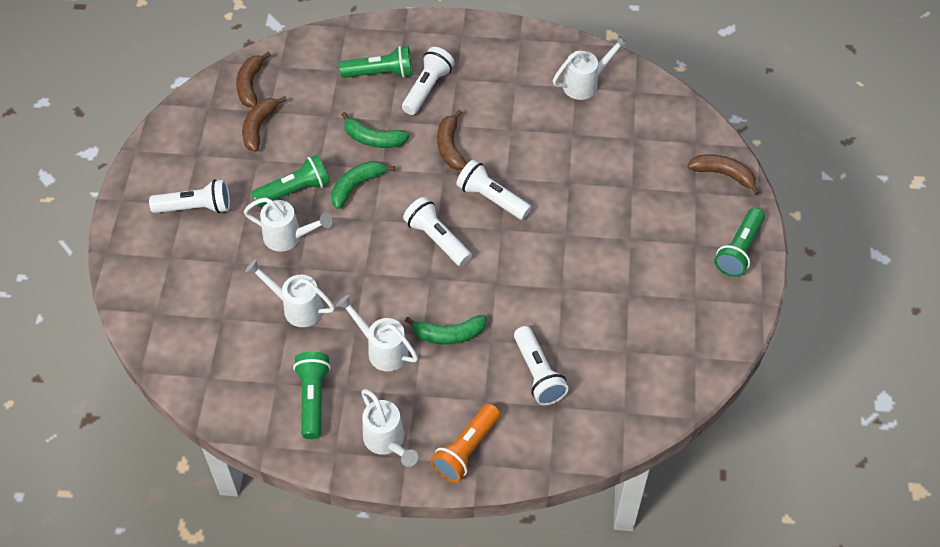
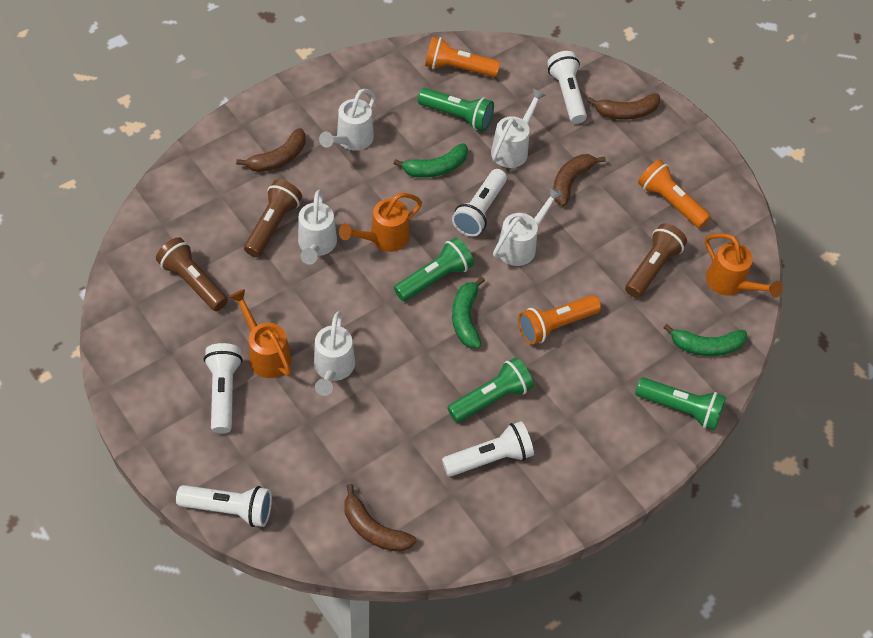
brown flashlight: none = 0 -> [156,237,228,311] [244,180,302,257] [625,223,687,298] = 3
orange flashlight: [431,404,500,482] = 1 -> [425,36,500,77] [518,295,601,345] [638,159,711,228] = 3
orange watering can: none = 0 -> [230,289,291,378] [339,193,422,252] [705,233,783,298] = 3

